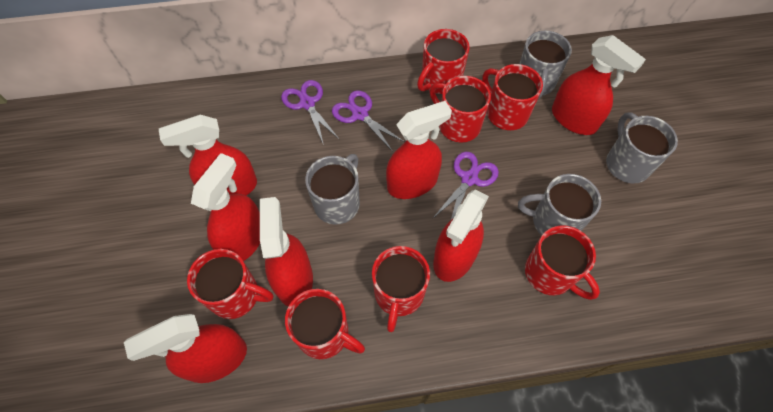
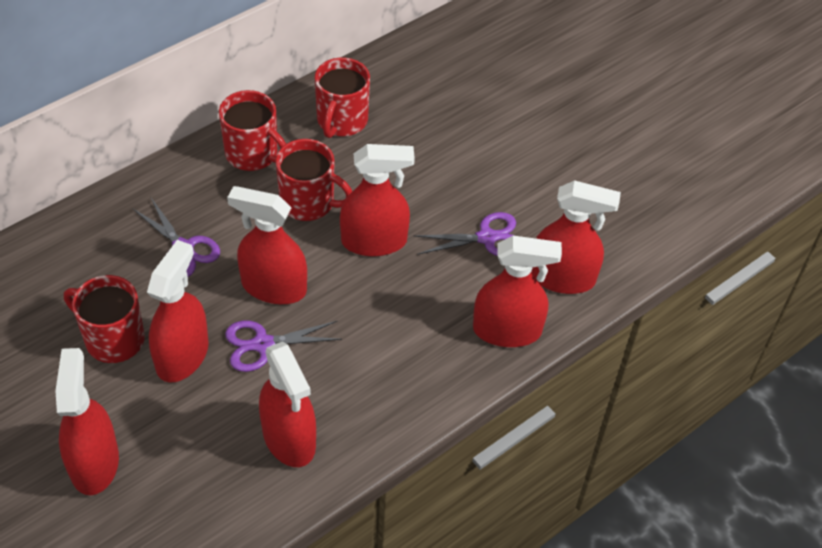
grey mug: [305,154,360,224] [518,174,601,236] [519,30,572,99] [606,112,678,183] = 4 -> none = 0
red mug: [187,249,273,319] [285,289,365,359] [372,246,430,332] [417,29,470,94] [430,76,491,142] [482,64,543,130] [525,225,600,300] = 7 -> [64,275,145,363] [219,90,286,171] [276,139,352,221] [315,58,370,138] = 4

